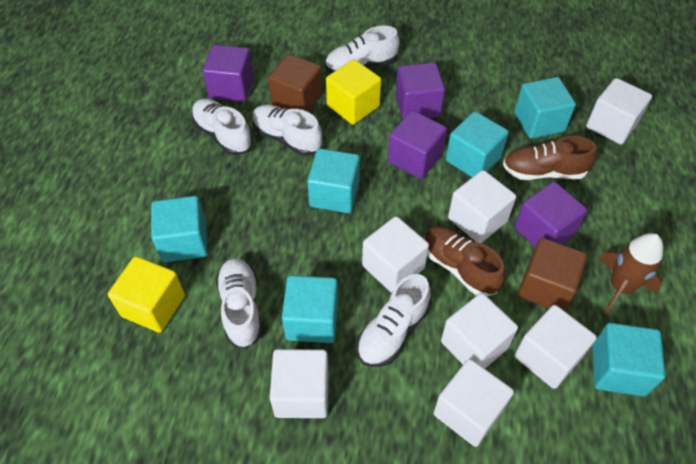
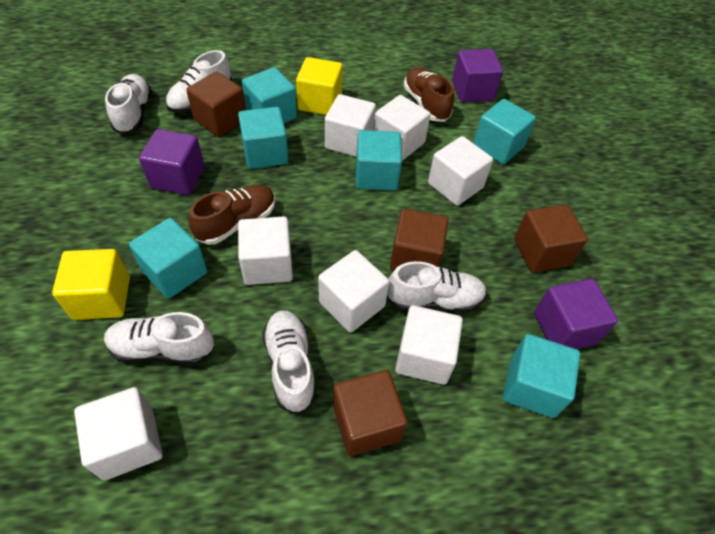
brown cube: [268,54,323,112] [518,238,587,311] = 2 -> [186,72,246,137] [333,370,408,456] [390,209,449,271] [514,204,588,273] = 4
brown rocket: [598,233,663,314] = 1 -> none = 0
purple cube: [202,45,254,102] [388,110,447,179] [395,62,445,119] [514,182,587,247] = 4 -> [139,129,204,195] [452,49,503,103] [534,278,618,349] = 3

